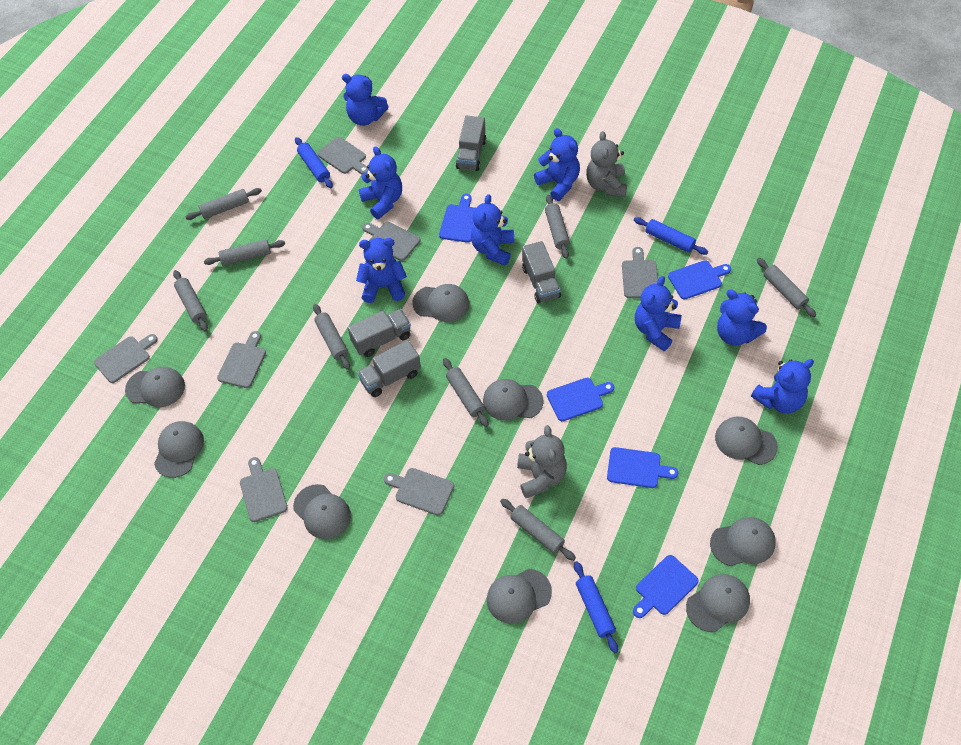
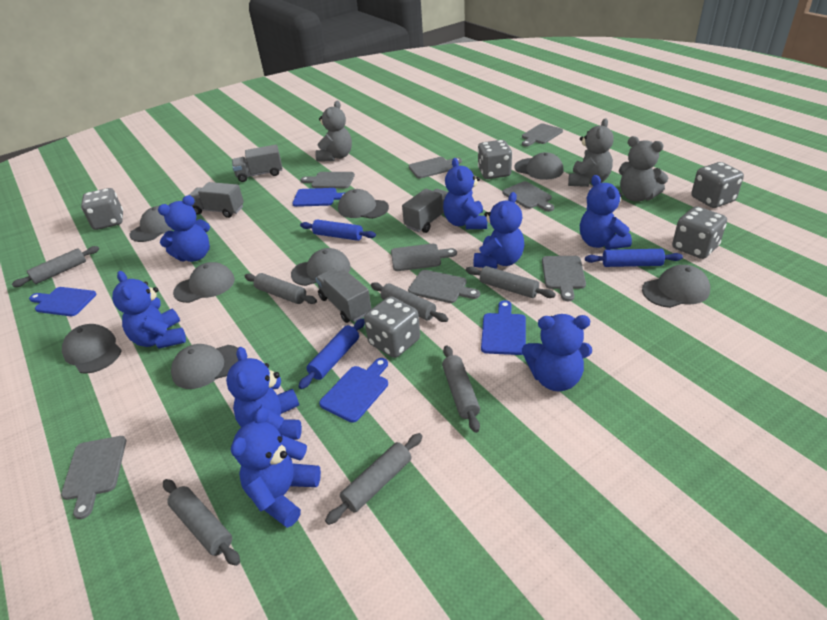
blue cutting board: [439,194,476,243] [547,378,614,421] [607,447,678,488] [633,555,699,618] [668,260,731,299] = 5 -> [29,287,96,316] [292,188,345,207] [319,358,388,423] [481,300,526,355] = 4
grey cap: [125,367,185,407] [154,421,204,478] [293,484,351,539] [412,284,469,322] [483,379,544,420] [487,569,552,624] [686,574,750,632] [710,517,776,566] [715,417,778,465] = 9 -> [62,324,122,374] [130,206,173,242] [171,344,238,389] [173,262,235,303] [291,248,351,286] [338,189,389,219] [514,152,564,180] [642,265,710,308] = 8
grey cutting board: [94,334,158,383] [217,331,266,388] [240,457,288,522] [317,137,369,175] [362,222,421,261] [384,468,454,515] [622,247,658,298] = 7 -> [61,436,126,519] [300,172,355,188] [391,244,457,271] [408,270,480,303] [409,157,462,178] [502,181,554,212] [522,123,563,147] [542,256,586,301] = 8
grey dice: none = 0 -> [81,188,123,230] [364,296,420,358] [478,140,512,179] [672,206,727,259] [691,162,744,208] = 5
grey rolling pin: [173,270,208,331] [185,188,262,220] [204,240,285,266] [313,304,350,370] [443,358,489,427] [500,498,576,561] [545,195,570,259] [757,258,816,317] = 8 -> [12,246,99,287] [163,479,240,566] [245,273,317,304] [325,433,423,525] [371,282,448,322] [442,346,480,433] [466,266,556,298] = 7
grey teddy bear: [517,425,567,498] [586,131,627,197] = 2 -> [315,101,352,161] [568,118,614,187] [619,136,668,202] = 3

